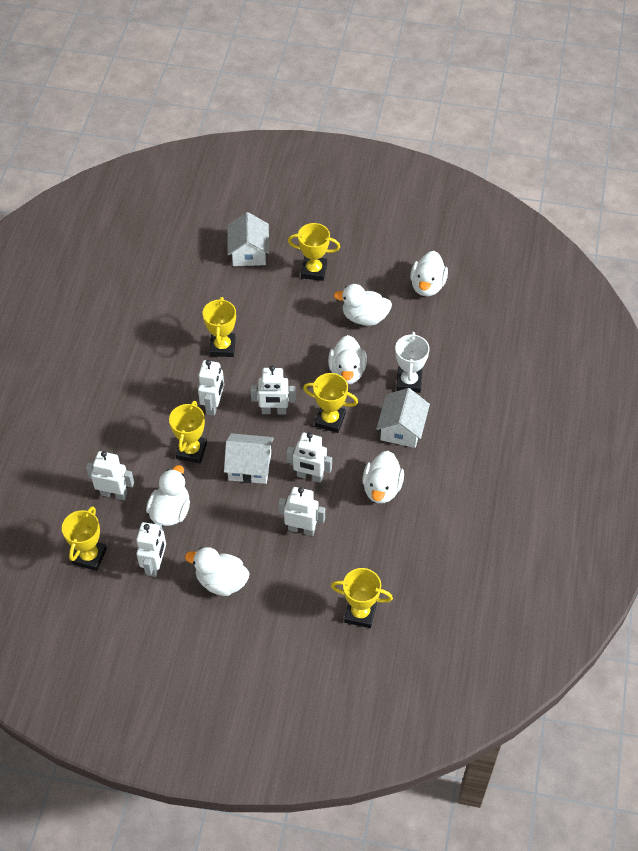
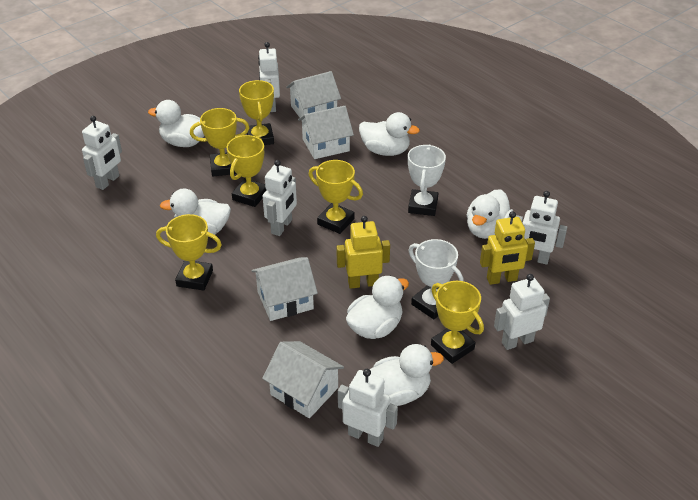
white house: [224,433,274,484] [227,212,269,266] [376,388,430,448] = 3 -> [251,257,318,321] [262,341,344,418] [286,71,341,117] [298,106,354,159] = 4
white trophy: [395,332,430,393] = 1 -> [408,144,446,216] [408,239,464,319] = 2
yellow robot: none = 0 -> [337,216,390,289] [480,211,535,285] = 2

